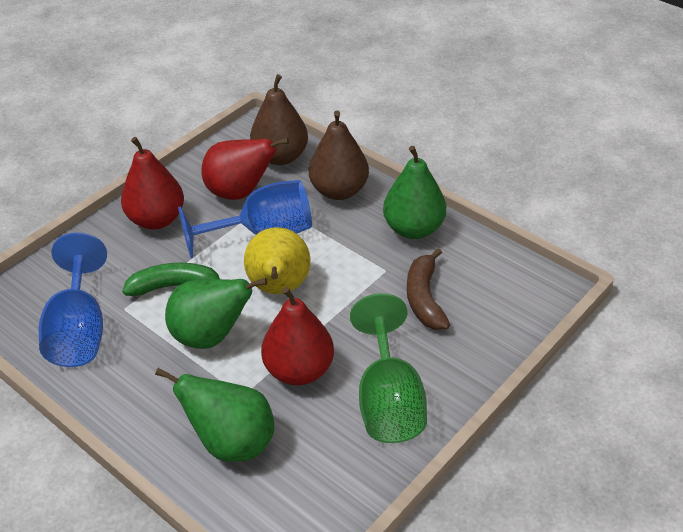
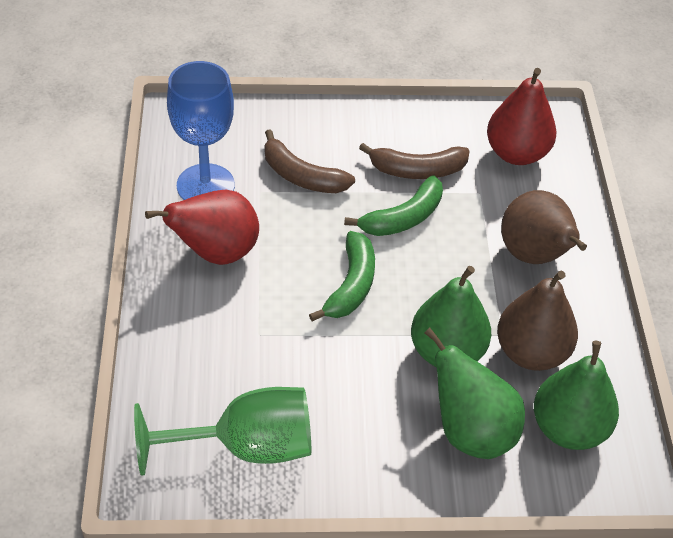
blue goblet: [39,233,107,367] [178,180,312,258] = 2 -> [167,61,235,200] = 1
brown banana: [407,248,450,330] = 1 -> [264,129,355,193] [359,143,470,179] = 2
green banana: [122,263,220,296] = 1 -> [309,231,375,322] [344,176,443,236] = 2
red pear: [121,137,184,229] [201,138,289,200] [261,287,334,385] = 3 -> [145,190,259,265] [487,68,557,165] = 2
yellow pear: [244,227,311,294] = 1 -> none = 0

